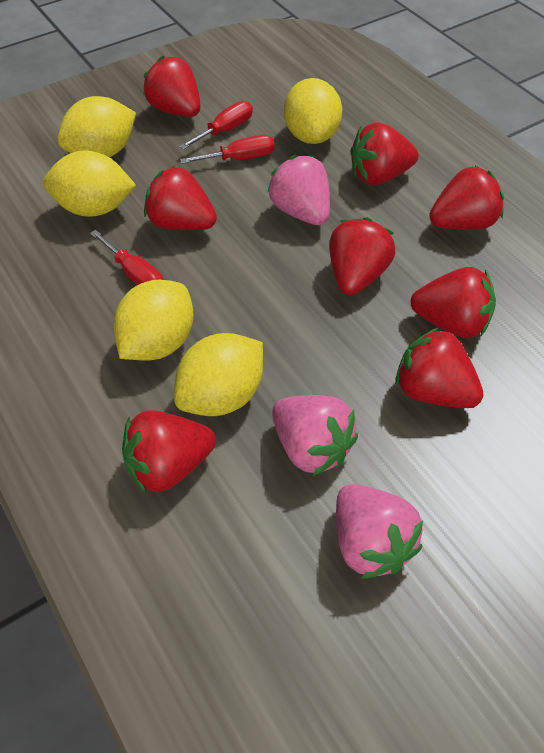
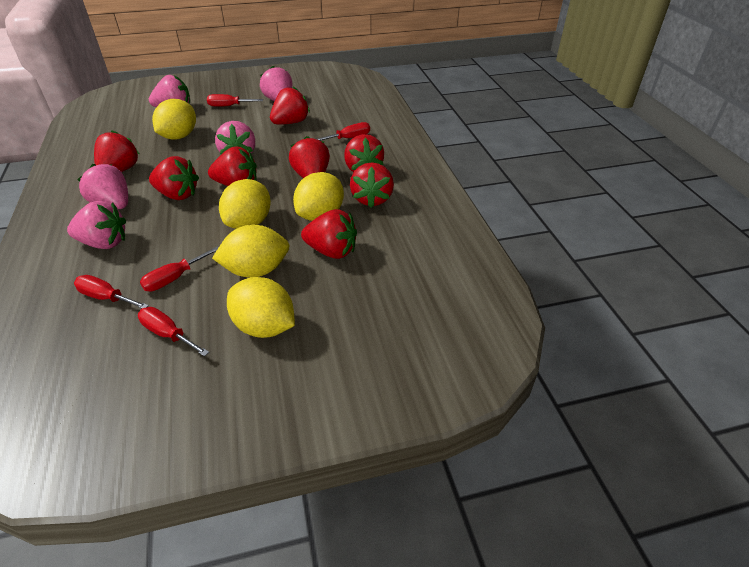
pink strawberry: [267,155,330,225] [272,395,358,476] [336,484,423,579] = 3 -> [67,201,126,249] [77,164,128,209] [149,75,190,107] [215,121,255,154] [260,66,292,101] = 5
red screwdriver: [90,230,163,285] [179,101,253,150] [180,135,275,164] = 3 -> [74,275,149,309] [138,307,209,357] [140,246,219,291] [207,94,263,107] [317,122,370,141] = 5

